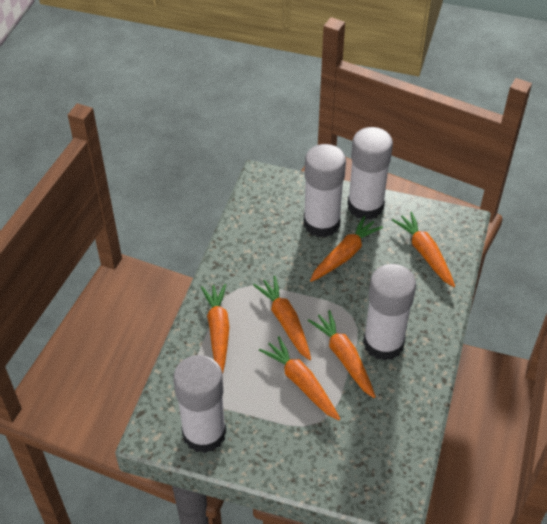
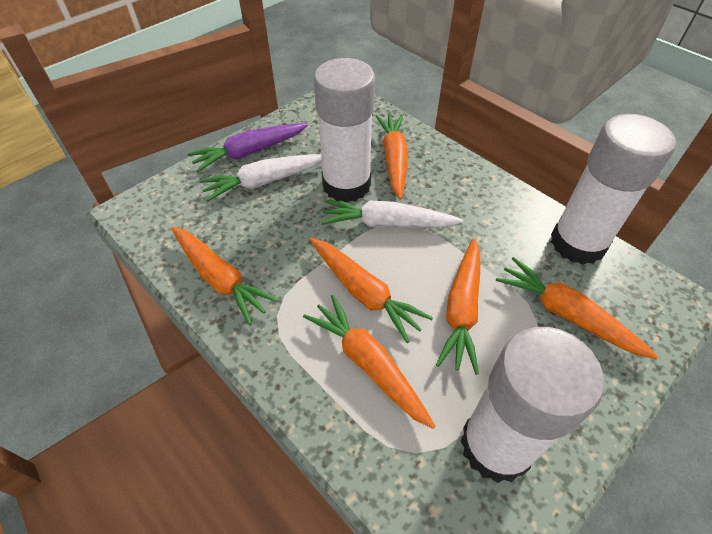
purple carrot: none = 0 -> [188,123,308,172] = 1
white carrot: none = 0 -> [199,154,322,202] [321,200,463,228] = 2
white glue stick: [173,355,226,453] [304,144,346,238] [348,127,393,220] [363,264,416,361] = 4 -> [314,58,375,202] [461,327,604,483] [551,114,676,265] = 3

